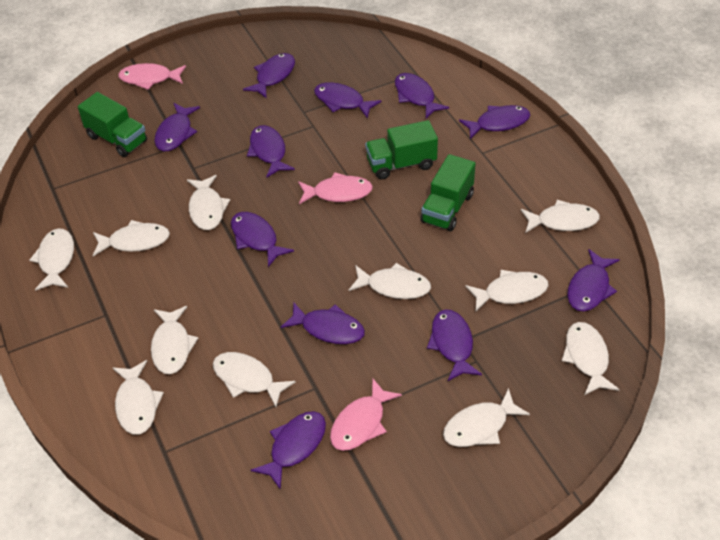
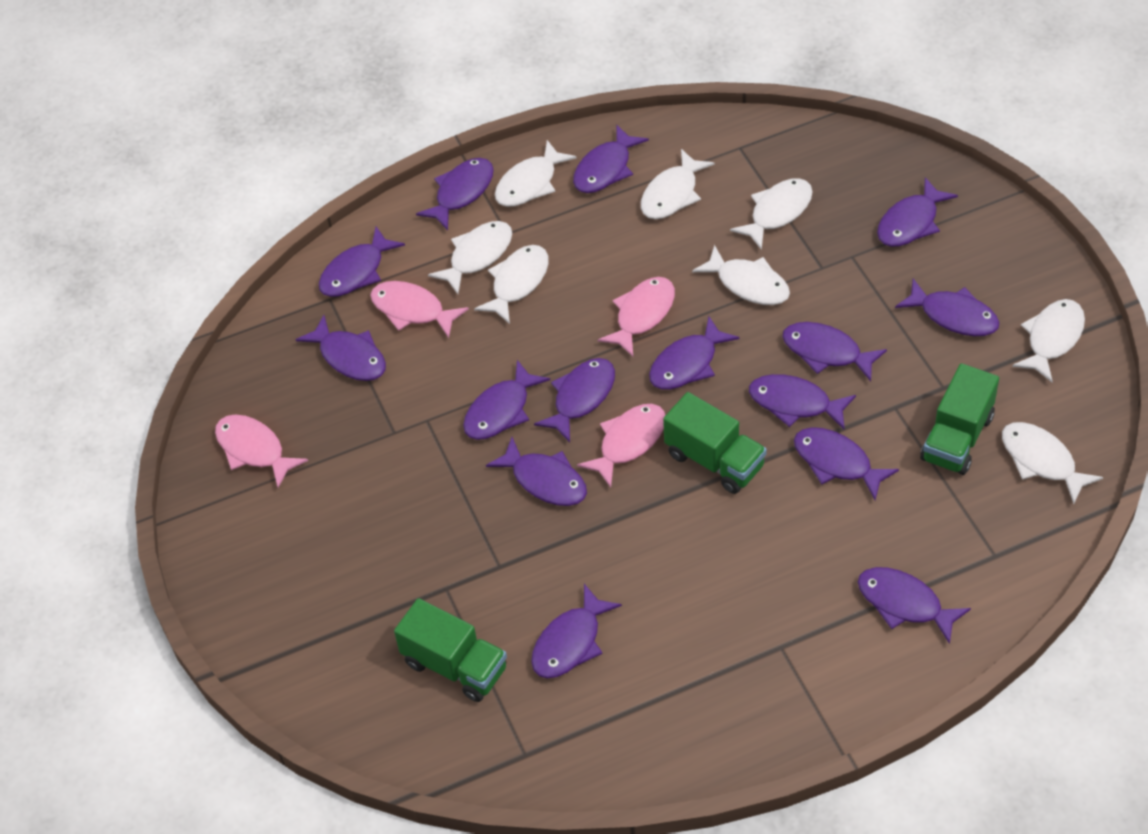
pink fish: [118,63,186,90] [298,172,373,204] [330,378,402,451] = 3 -> [215,414,308,488] [370,281,469,338] [577,404,665,487] [598,277,675,357] = 4
purple fish: [154,103,200,151] [231,212,294,267] [243,53,295,99] [247,125,295,178] [251,411,326,490] [281,302,365,344] [314,82,381,119] [395,73,449,118] [427,310,482,381] [459,105,530,139] [567,249,620,311] = 11 -> [295,315,386,381] [319,227,405,297] [416,158,494,230] [463,360,550,440] [486,437,587,506] [531,584,622,678] [534,358,615,442] [573,124,649,193] [649,316,740,390] [749,374,856,429] [782,322,887,381] [794,427,899,500] [858,567,971,644] [877,177,958,247] [895,279,999,336] = 15
white fish: [29,228,74,291] [93,220,170,256] [113,360,164,435] [151,306,198,374] [187,175,230,230] [213,352,296,407] [349,263,431,299] [443,388,530,447] [465,270,549,311] [521,200,600,233] [562,322,620,395] = 11 -> [428,221,512,294] [474,245,549,324] [495,140,577,207] [641,149,715,219] [692,245,790,305] [730,178,813,250] [1002,422,1103,504] [1012,299,1085,382] = 8

